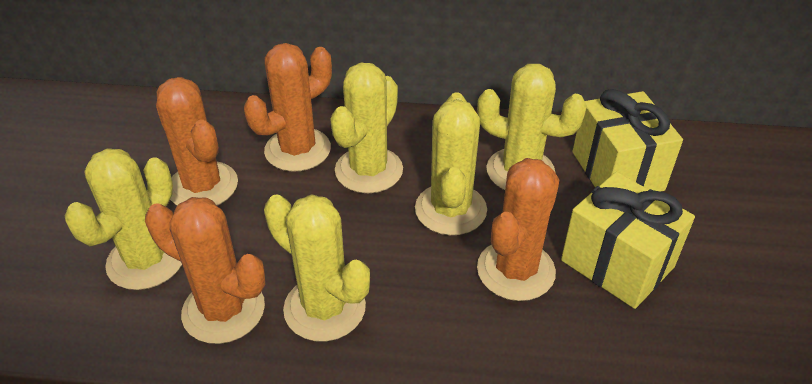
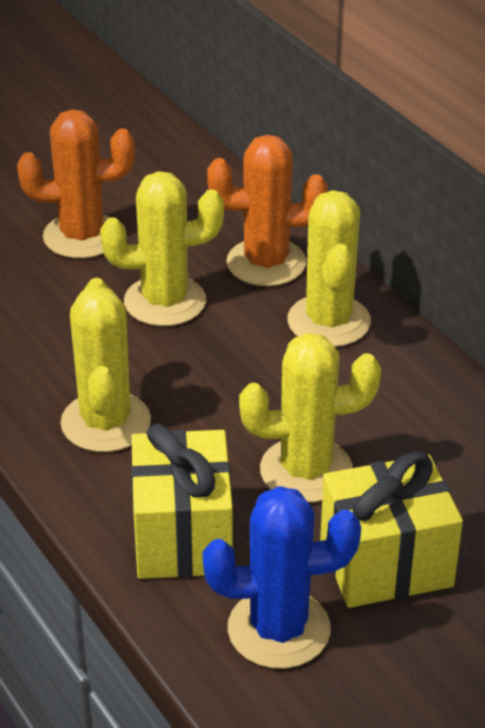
blue cactus: none = 0 -> [203,486,361,669] = 1
orange cactus: [145,197,265,344] [156,77,238,206] [244,43,332,172] [477,158,560,301] = 4 -> [17,109,135,259] [207,135,328,286] = 2
yellow cactus: [65,148,182,290] [264,194,370,342] [330,63,403,193] [415,92,487,235] [477,64,587,190] = 5 -> [61,278,151,452] [100,171,224,326] [239,333,381,503] [287,190,371,347] = 4

